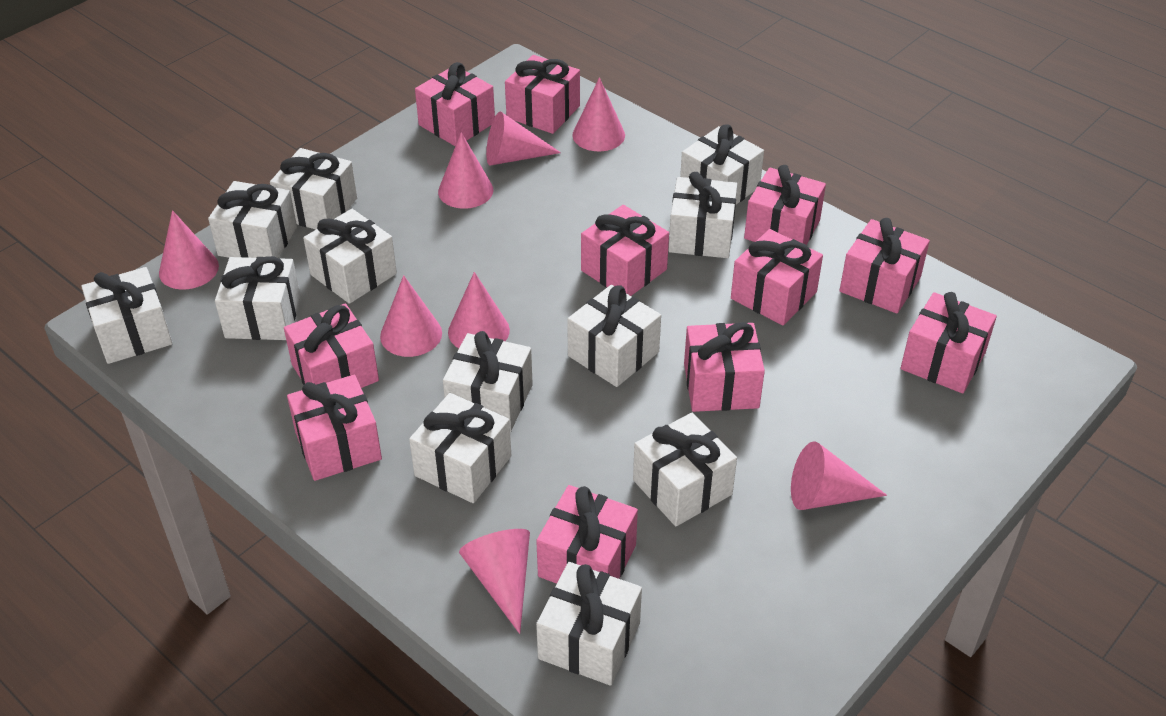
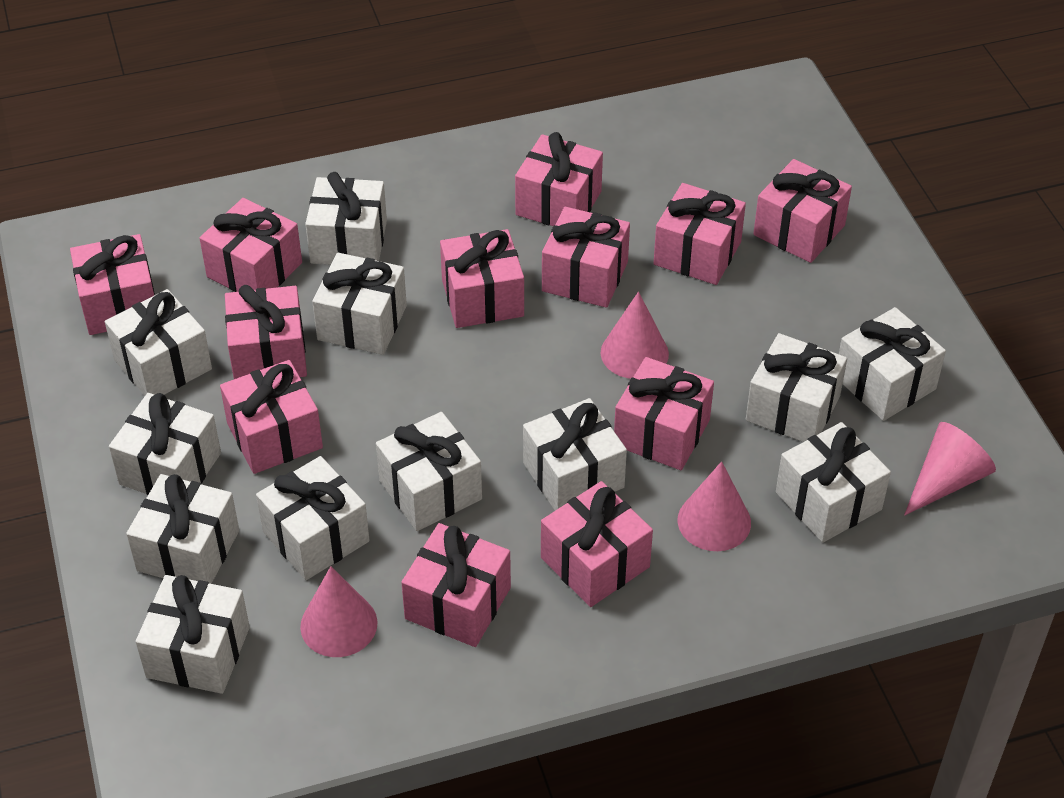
pink cone: [159,210,219,290] [380,275,442,357] [438,132,493,209] [448,272,510,348] [459,529,530,634] [486,111,561,165] [572,77,625,151] [791,442,887,510] = 8 -> [300,566,377,657] [601,292,669,379] [678,461,751,551] [904,422,996,515] = 4
pink gift: [284,303,379,388] [287,375,382,481] [415,62,495,146] [505,55,580,134] [536,485,638,584] [581,205,669,296] [684,322,765,412] [731,229,823,326] [744,165,826,245] [839,218,930,314] [901,292,997,393] = 11 -> [70,234,155,335] [200,198,302,292] [220,360,323,474] [225,285,307,379] [401,523,511,647] [440,229,524,328] [515,132,603,226] [541,481,653,607] [542,207,630,308] [614,357,714,470] [653,183,746,285] [753,159,852,263] = 12

